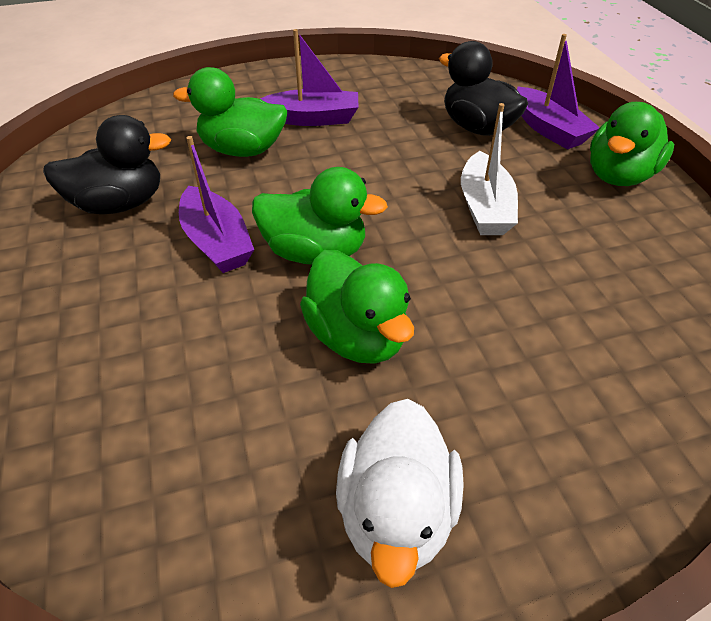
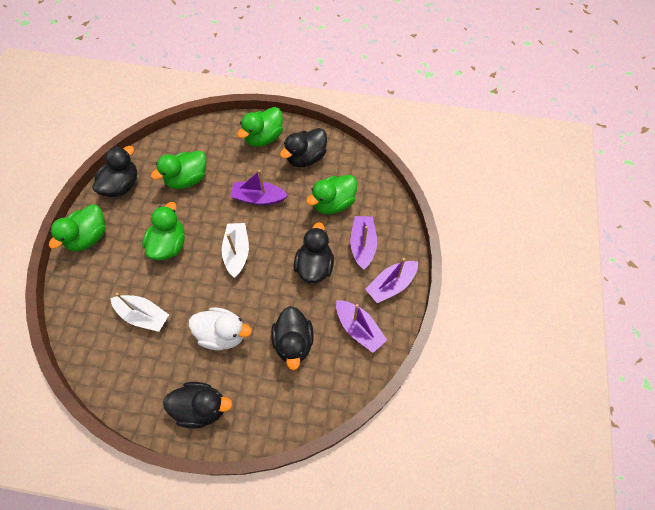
black duck: [43,115,171,214] [439,41,528,136] = 2 -> [93,146,137,197] [163,382,232,428] [271,306,314,370] [280,128,327,167] [294,222,334,283] = 5
green duck: [173,67,287,157] [252,167,388,265] [300,250,414,364] [590,102,674,186] = 4 -> [49,204,106,251] [142,202,185,260] [151,151,206,189] [237,107,283,147] [306,175,357,214] = 5
purple boat: [179,136,254,273] [260,29,358,126] [517,34,600,150] = 3 -> [230,170,288,205] [336,300,387,353] [350,216,377,270] [365,258,418,303] = 4
white boat: [461,103,518,235] = 1 -> [110,293,169,332] [222,223,249,278] = 2

